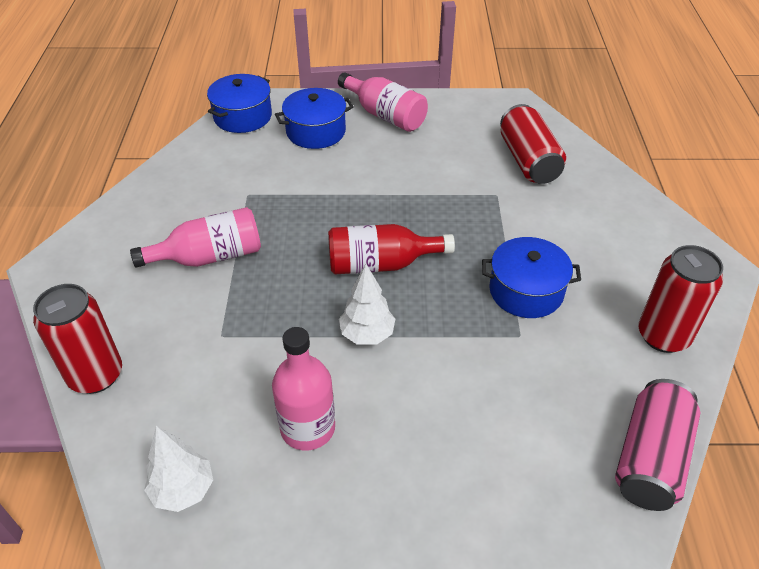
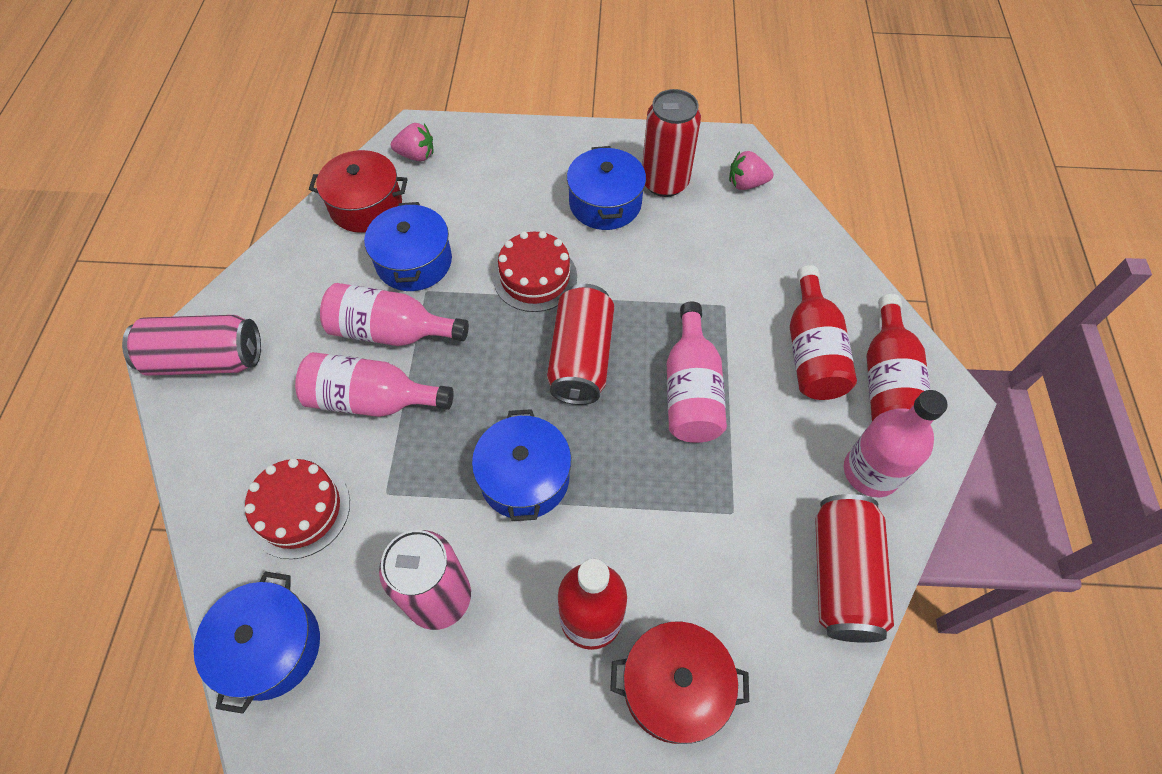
blue pot: [207,74,272,133] [275,88,354,149] [482,237,581,318] = 3 -> [194,571,320,714] [364,202,452,291] [472,409,571,521] [567,146,646,230] = 4
pink bottle: [130,207,261,268] [272,327,335,451] [338,72,428,132] = 3 -> [295,352,454,417] [320,283,469,346] [667,302,727,443] [844,390,948,497] = 4
pink can: [615,379,700,511] = 1 -> [122,315,261,376] [379,530,471,630] = 2
pink strawberry: none = 0 -> [391,123,433,161] [729,151,774,190] = 2
red bottle: [328,224,455,274] = 1 -> [558,559,627,650] [790,265,857,400] [866,294,931,422] = 3
red cake: none = 0 -> [244,458,350,559] [493,231,577,312] = 2
red pot: none = 0 -> [309,150,407,233] [610,621,749,744] = 2
white tree: [144,426,213,512] [339,264,395,345] = 2 -> none = 0

